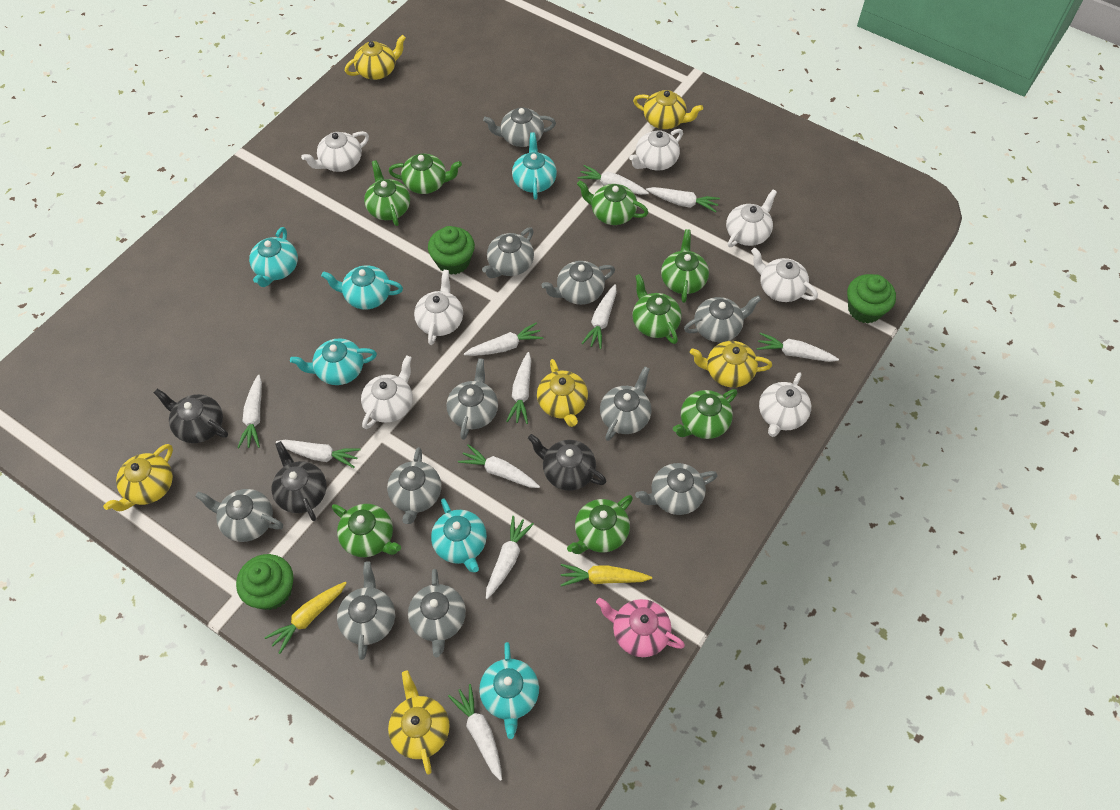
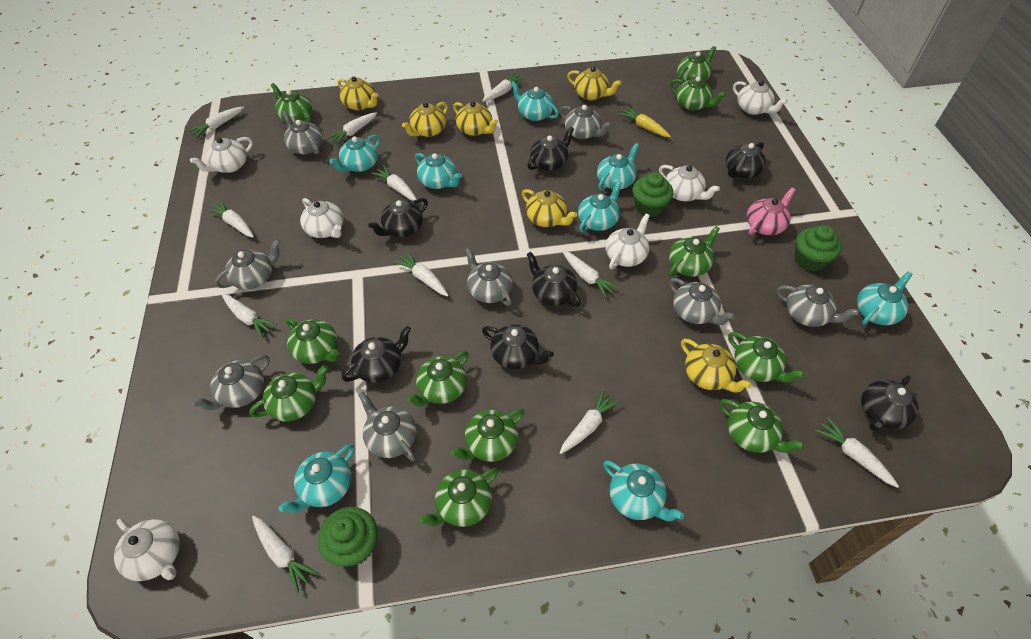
black teapot: [154,389,228,443] [272,441,327,521] [528,434,606,491] = 3 -> [342,326,411,383] [368,198,428,237] [482,324,554,369] [526,252,581,307] [527,127,574,171] [726,142,766,178] [861,375,919,431] = 7
green teapot: [332,504,401,557] [364,160,410,226] [388,153,462,194] [567,495,633,554] [577,180,648,225] [632,274,681,344] [661,229,709,303] [673,389,737,439] = 8 -> [249,365,328,421] [271,83,313,123] [286,318,339,364] [406,351,469,407] [419,468,499,527] [450,409,525,462] [669,226,720,277] [670,76,726,110] [677,46,716,83] [719,399,805,453] [728,332,805,383] = 11
grey teapot: [195,489,283,542] [337,561,395,660] [387,447,441,524] [408,569,466,657] [446,358,498,440] [482,228,534,278] [483,107,556,147] [541,261,615,305] [600,367,652,441] [635,463,718,515] [684,295,761,342] = 11 -> [191,355,270,410] [214,239,280,290] [282,111,323,155] [358,392,417,461] [465,248,512,306] [560,105,612,139] [669,278,735,325] [776,285,859,327] = 8
turquoise teapot: [249,227,298,287] [290,338,377,385] [321,265,403,309] [431,498,487,572] [479,642,539,739] [512,132,557,200] = 6 -> [278,444,354,513] [329,135,380,172] [415,153,462,189] [511,81,559,121] [578,181,622,232] [597,143,639,190] [603,460,684,521] [857,271,913,325] = 8
white teapot: [301,131,369,172] [361,355,413,429] [414,270,463,345] [629,129,683,171] [726,189,777,247] [751,248,818,302] [759,372,811,437] = 7 -> [114,519,180,581] [190,137,253,173] [300,198,343,238] [606,214,650,269] [659,165,720,201] [733,81,788,115] = 6
yellow carrot: [264,582,347,654] [561,564,652,586] = 2 -> [618,107,671,137] = 1

